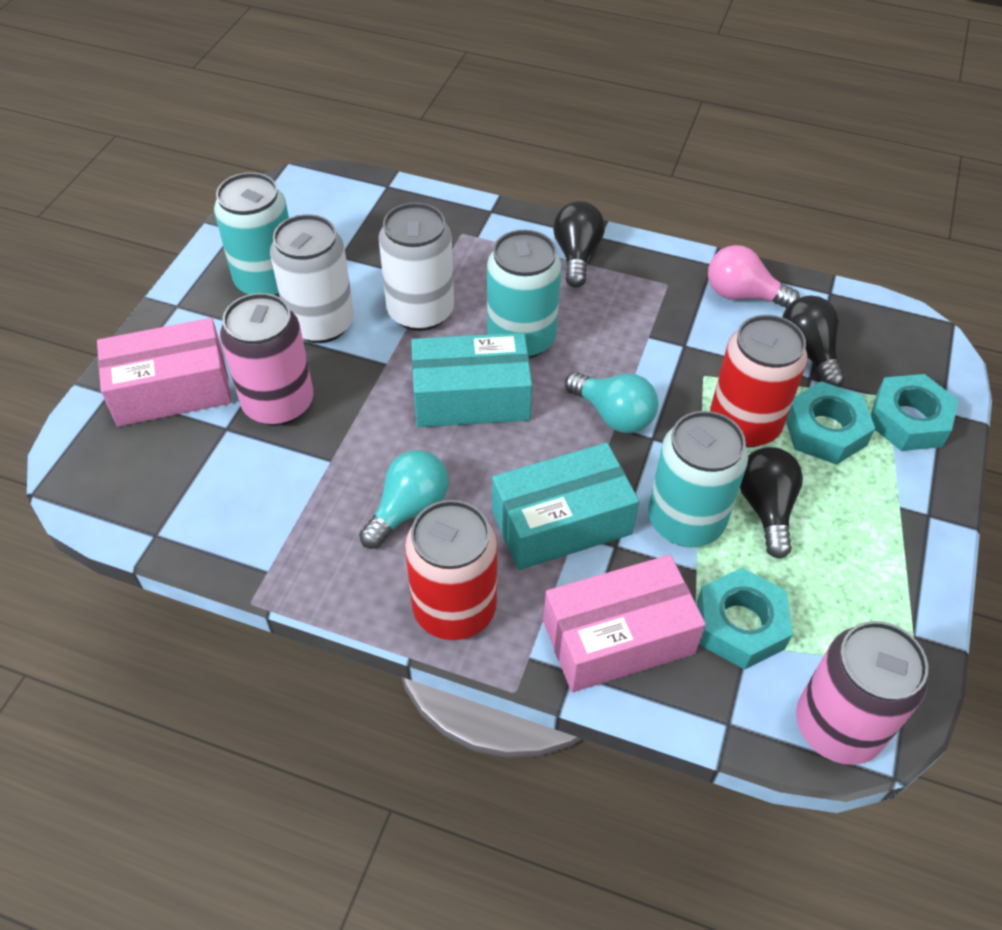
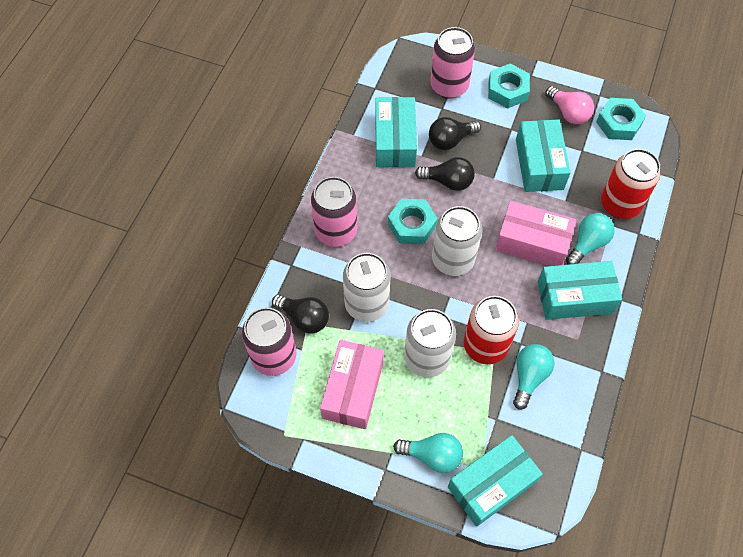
pink can: [220,293,313,426] [796,621,928,765] = 2 -> [242,307,296,376] [311,177,357,247] [430,27,475,98] = 3
turquoise box: [411,333,532,427] [492,443,639,570] = 2 -> [375,97,417,167] [448,435,543,527] [516,119,571,192] [538,261,622,320] = 4
turquoise can: [214,172,289,297] [487,230,562,358] [648,411,748,547] = 3 -> none = 0
turquoise light bulb: [359,450,449,549] [565,372,658,433] = 2 -> [393,433,463,473] [513,344,554,410] [566,213,615,265] = 3
white can: [270,214,354,343] [379,203,454,331] = 2 -> [343,253,391,322] [404,309,456,377] [432,206,482,276] = 3

